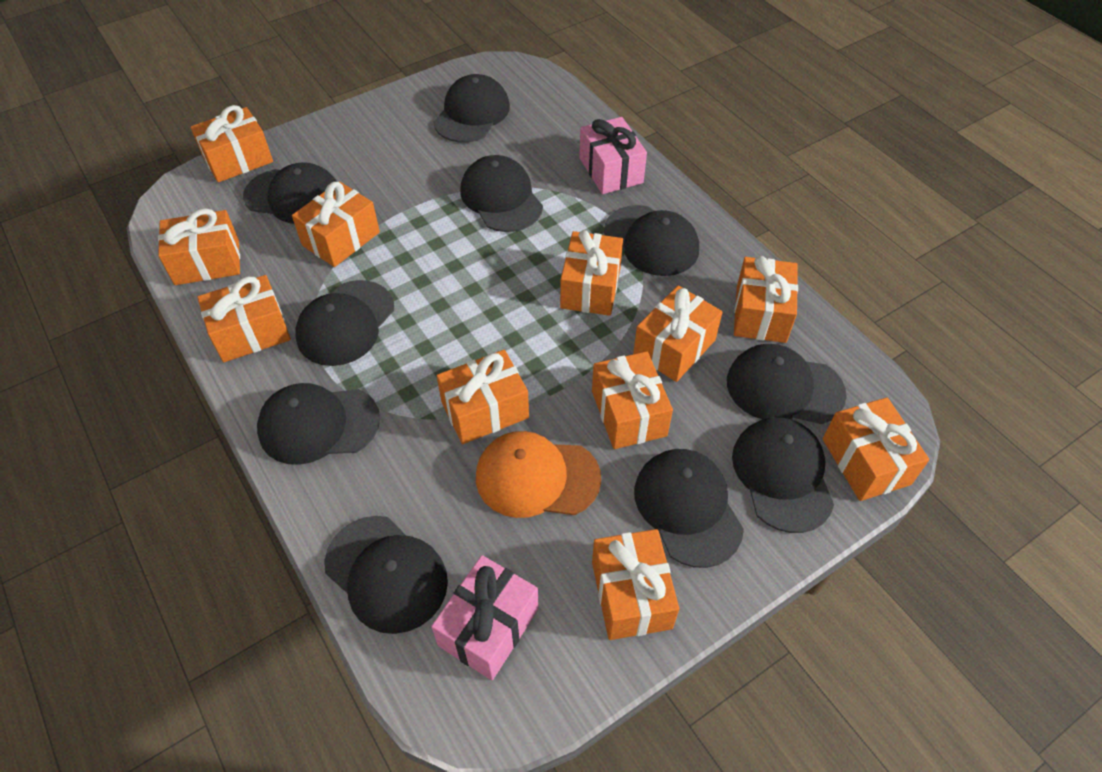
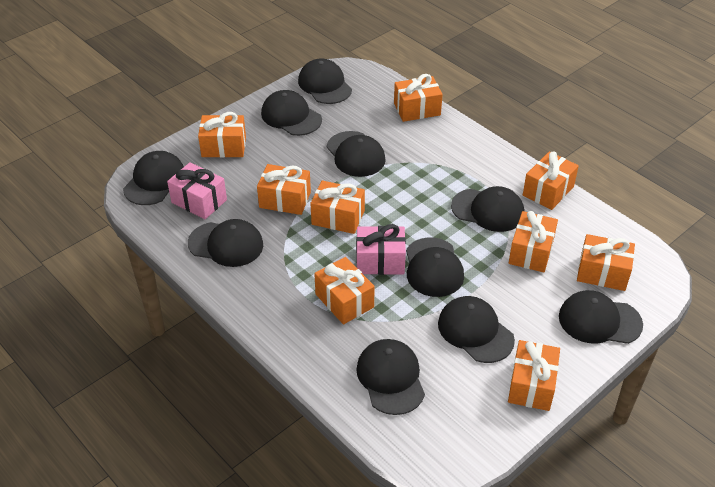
orange cap: [476,431,601,518] = 1 -> none = 0
orange gift: [158,208,240,285] [191,105,273,182] [197,275,291,362] [292,181,380,267] [437,350,529,444] [560,230,623,316] [592,351,673,449] [592,529,679,640] [633,285,723,382] [734,256,798,343] [823,397,929,501] = 11 -> [198,112,246,158] [257,164,311,215] [310,180,365,234] [314,257,375,324] [394,74,443,122] [508,340,560,411] [509,211,558,272] [523,152,579,210] [577,234,635,291] = 9

